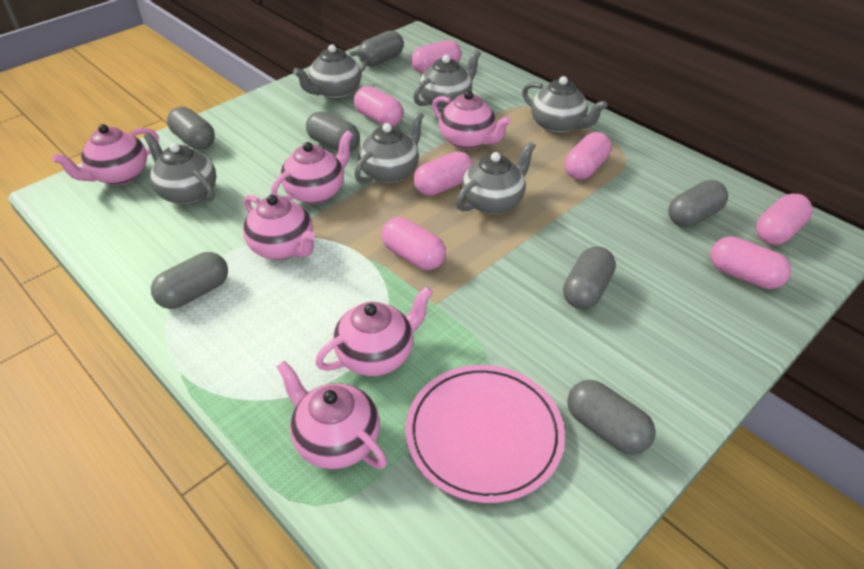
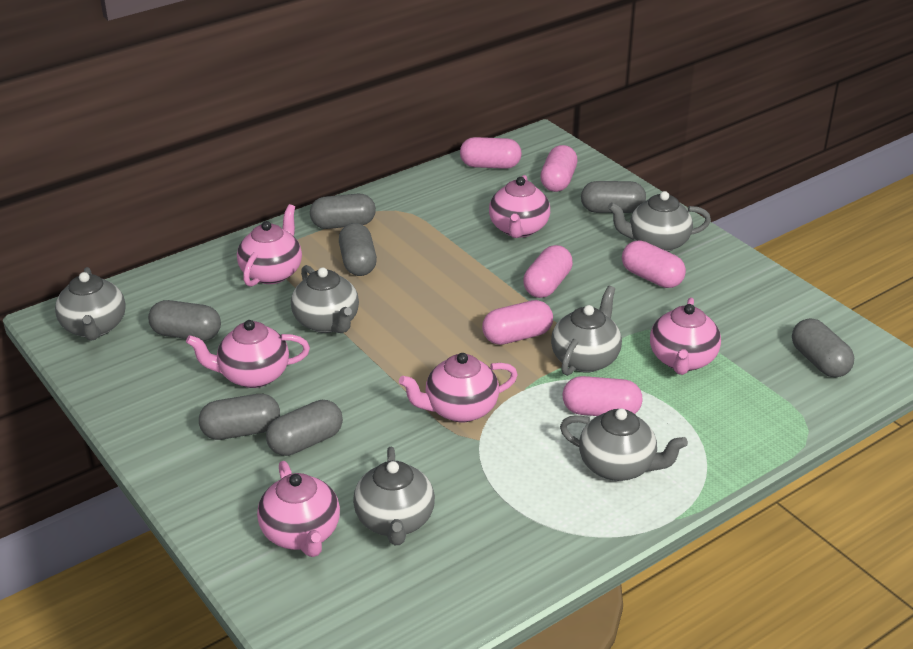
pink capsule: [354,86,403,126] [382,217,446,270] [411,40,461,74] [413,151,473,196] [565,132,612,180] [710,236,791,289] [756,194,813,245] = 7 -> [460,137,522,169] [482,300,553,345] [523,245,573,298] [540,145,577,192] [562,376,643,416] [622,241,686,288] = 6
pink plate: [406,365,565,503] = 1 -> none = 0

